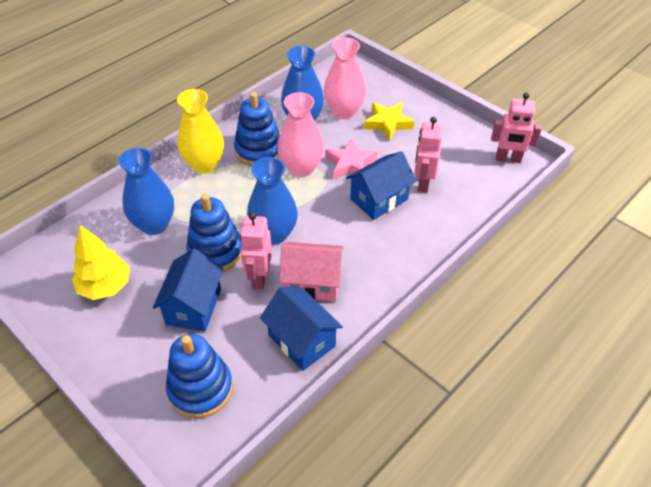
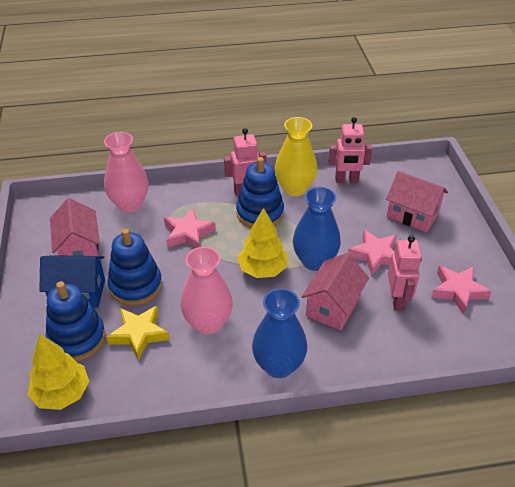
blue house: [153,249,224,332] [260,287,343,371] [346,151,416,220] = 3 -> [39,255,105,308] = 1
blue vase: [118,148,174,235] [247,157,298,245] [281,46,324,121] = 3 -> [252,288,307,378] [293,187,341,271] = 2
pink house: [279,242,344,301] = 1 -> [50,198,100,256] [301,253,369,330] [386,171,448,232] = 3
pink star: [325,139,378,179] = 1 -> [164,208,216,248] [348,229,397,275] [431,265,492,314] = 3
yellow tree: [72,225,130,300] = 1 -> [28,334,89,410] [237,208,288,278] = 2

